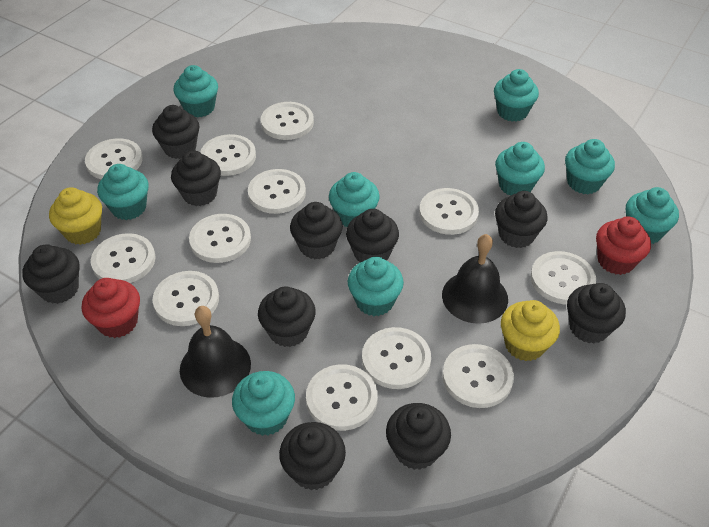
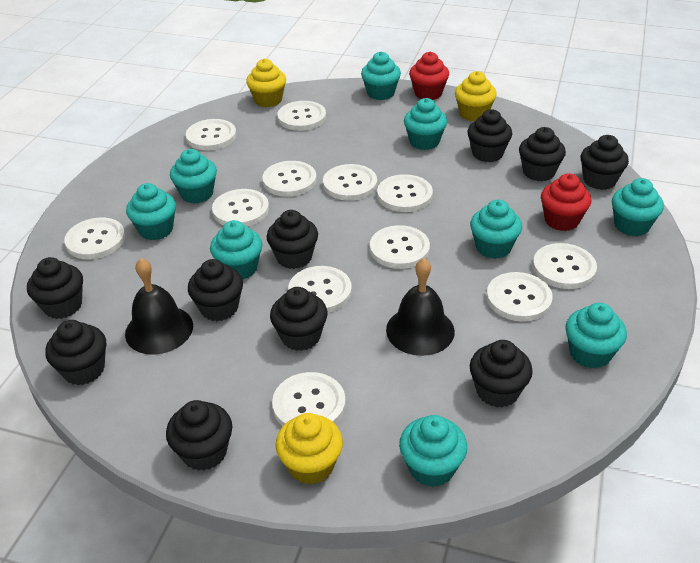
yellow cupcake: [49,187,102,245] [501,300,560,361] = 2 -> [246,59,286,107] [275,413,343,485] [455,71,497,121] = 3

